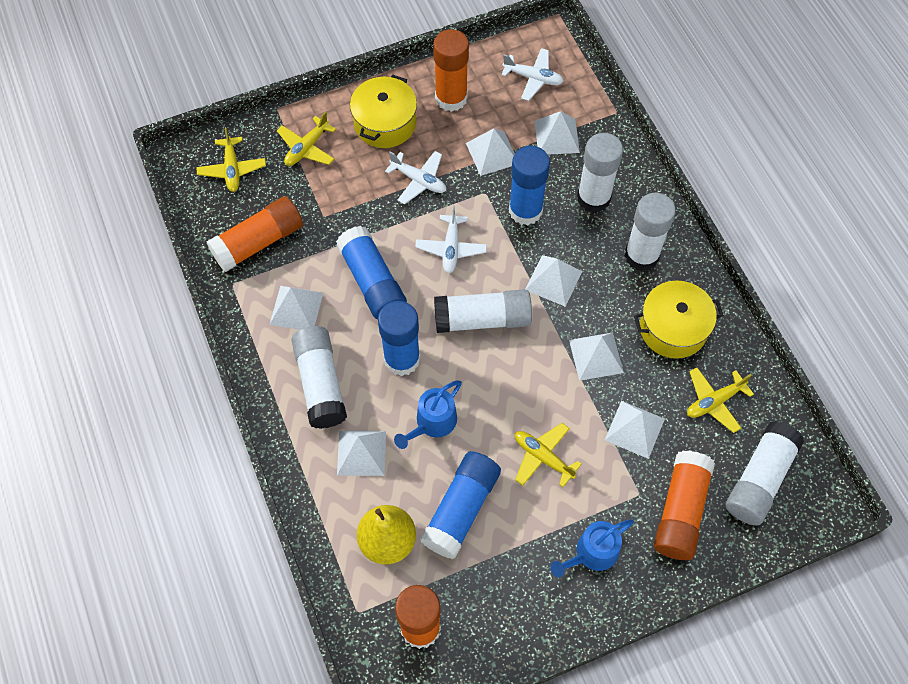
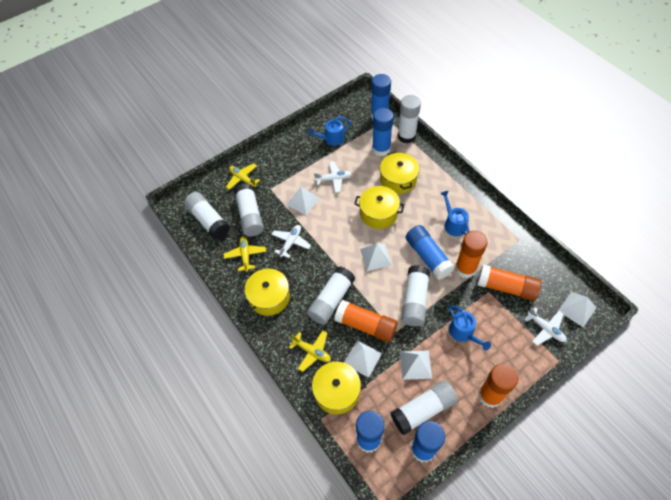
blue glue stick: [336,226,407,320] [378,301,420,376] [420,451,501,559] [509,146,550,225] = 4 -> [356,411,385,453] [371,74,391,119] [372,108,394,156] [406,225,455,280] [411,421,445,463] = 5
blue watering can: [394,380,462,449] [550,519,634,578] = 2 -> [307,116,351,146] [440,191,469,236] [449,305,491,351] = 3
white glue stick: [292,326,347,429] [434,289,532,333] [577,133,623,213] [625,193,676,271] [726,421,804,525] = 5 -> [184,192,230,240] [234,183,264,236] [307,266,355,325] [391,380,458,435] [398,95,421,144] [401,265,430,326] = 6
white pyramid: [269,286,323,330] [337,431,386,476] [466,128,515,176] [525,255,582,307] [535,111,580,155] [569,332,624,381] [605,401,665,459] = 7 -> [286,187,320,215] [344,340,382,378] [360,243,392,271] [400,350,432,380] [558,292,597,327] = 5
yellow pear: [357,505,416,564] = 1 -> none = 0
yellow plane: [196,128,266,192] [277,111,336,166] [515,423,582,487] [687,367,754,433] = 4 -> [224,236,266,272] [226,163,260,190] [289,330,331,372] = 3
yellow pot: [350,75,417,148] [634,280,724,359] = 2 -> [243,269,291,316] [307,362,366,414] [354,186,404,229] [380,152,419,194] = 4

